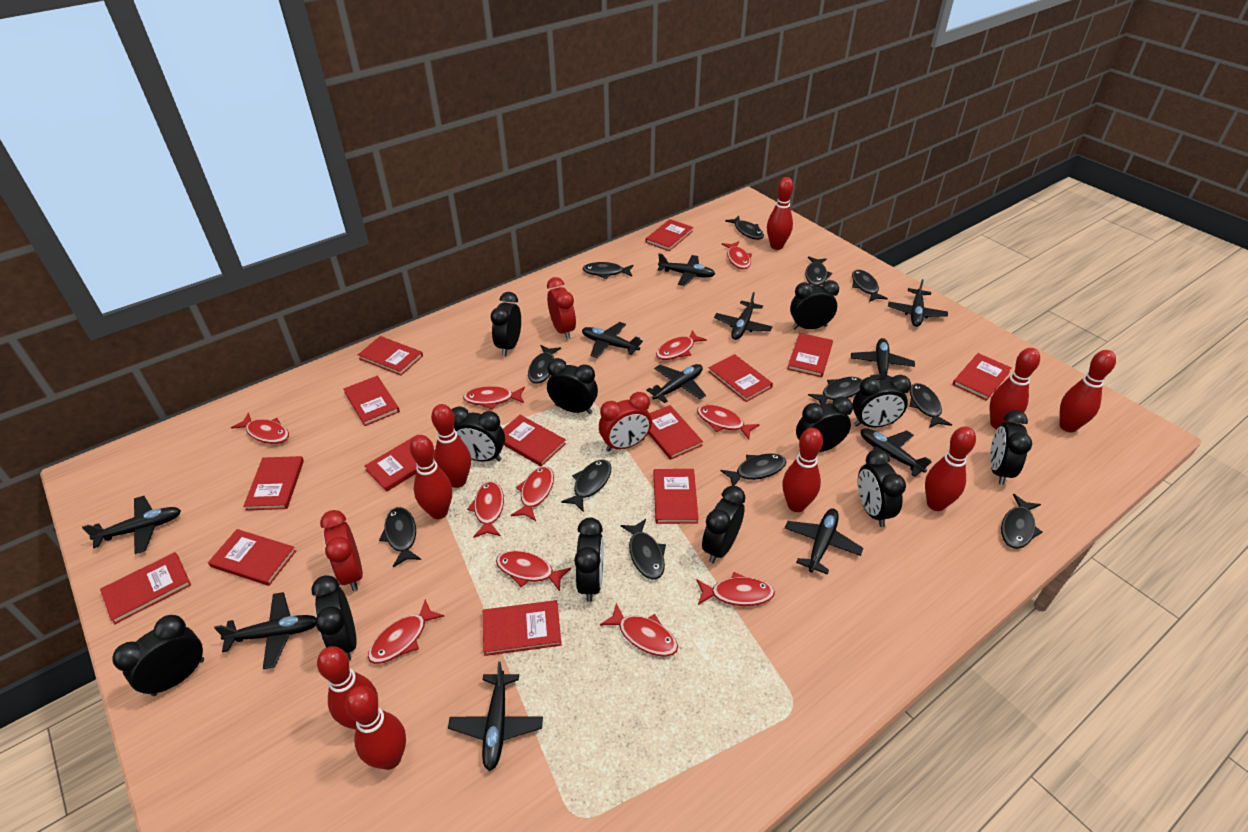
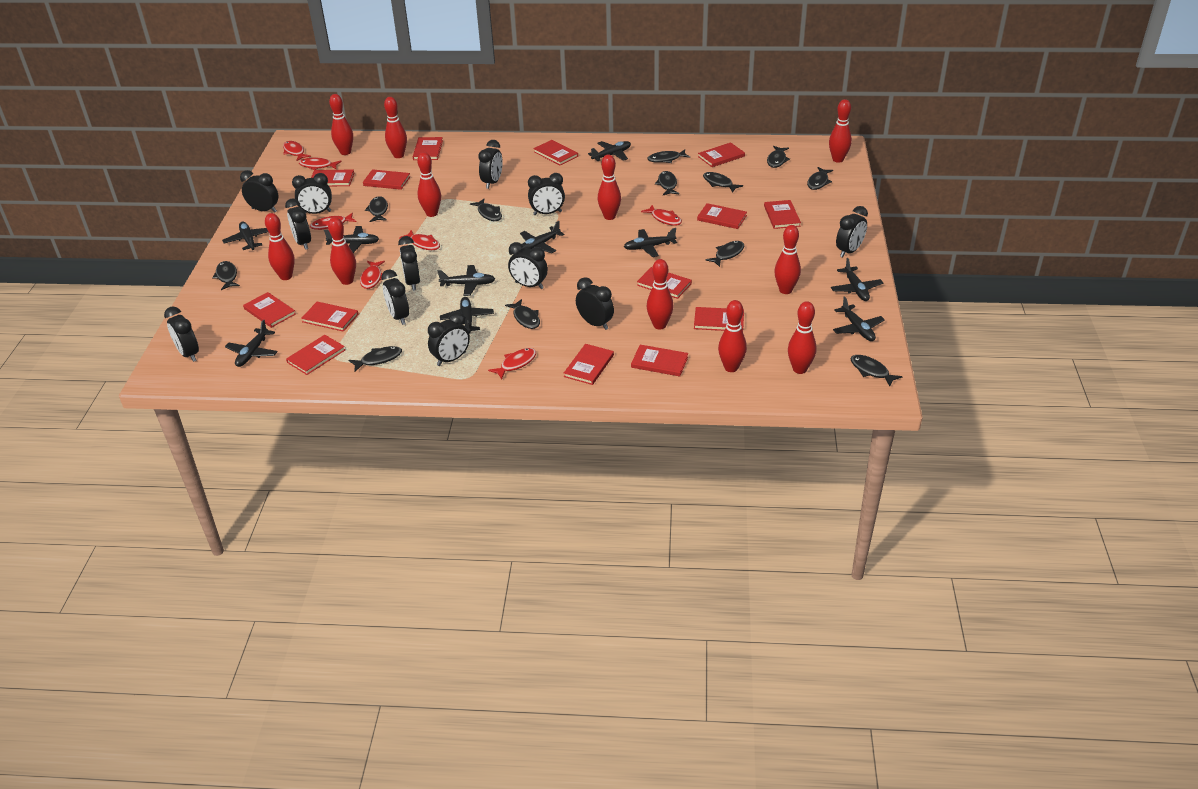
black plane: [82,496,181,554] [214,592,316,669] [448,661,543,771] [582,322,643,358] [646,364,706,403] [657,253,715,286] [714,292,773,340] [785,509,863,575] [851,338,915,381] [861,428,931,477] [888,279,948,327] = 11 -> [222,222,268,250] [225,320,278,367] [324,226,379,253] [438,265,495,296] [440,297,494,334] [520,221,565,253] [588,141,631,161] [624,228,677,257] [831,258,883,301] [833,296,885,341] = 10
red bowling pin: [317,646,378,730] [345,686,406,770] [410,435,452,519] [431,404,471,488] [767,177,794,250] [782,428,823,512] [925,427,976,511] [990,348,1040,429] [1060,350,1116,432] = 9 -> [265,213,295,280] [328,217,356,285] [329,94,353,155] [384,97,407,158] [417,152,441,217] [598,154,621,220] [647,259,673,329] [718,300,747,372] [774,225,801,294] [788,301,817,374] [829,99,852,163] = 11
red clock: [320,510,363,591] [547,277,576,339] [599,392,652,452] = 3 -> none = 0
red fish: [231,413,289,444] [368,599,444,664] [463,386,525,410] [467,481,504,538] [496,551,571,591] [511,466,554,521] [600,603,678,657] [656,330,707,360] [696,572,775,606] [697,405,760,439] [722,241,752,269] = 11 -> [283,141,311,161] [299,158,342,170] [310,213,357,230] [360,261,385,289] [399,230,440,250] [488,348,536,380] [641,205,682,226] = 7

